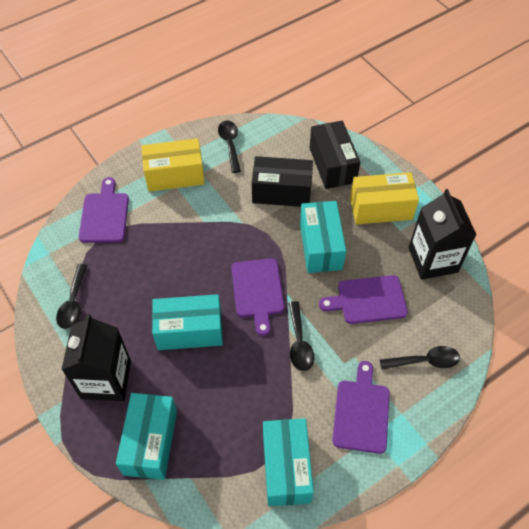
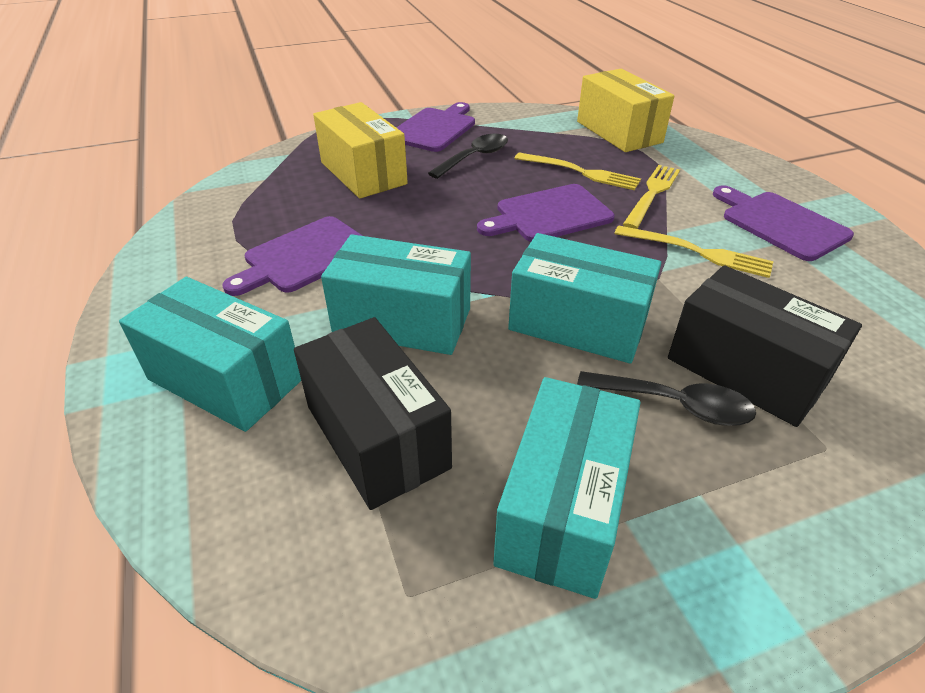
black carton: [61,314,131,401] [408,189,477,280] = 2 -> none = 0
black spoon: [56,264,87,329] [218,121,241,173] [289,301,314,371] [380,346,460,370] = 4 -> [428,134,508,179] [577,371,756,426] = 2
yellow fork: none = 0 -> [514,153,641,190] [614,225,774,278] [623,165,680,229] = 3

